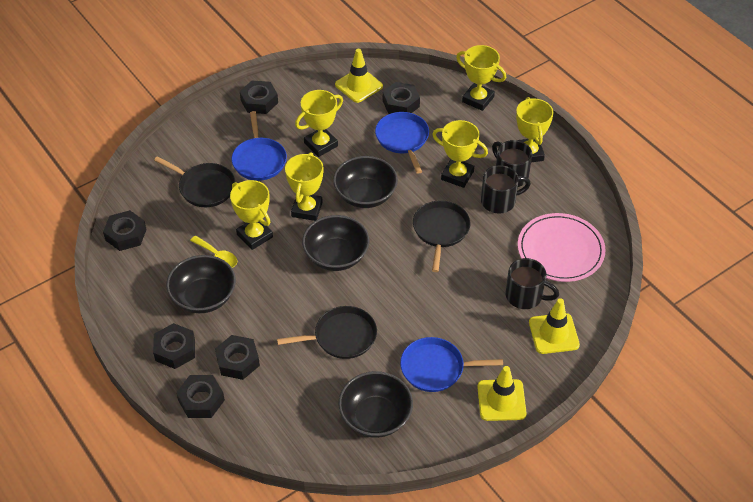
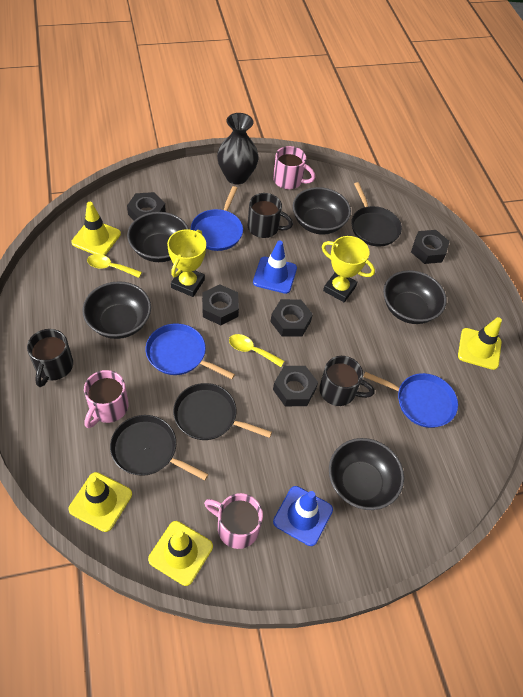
black bowl: [166,255,236,313] [302,215,369,271] [333,156,398,208] [338,371,413,438] = 4 -> [82,281,151,339] [127,212,189,262] [293,187,351,235] [329,438,404,510] [383,270,447,324] = 5
black nut: [103,210,147,251] [153,323,195,369] [176,375,225,418] [215,335,260,380] [240,81,278,114] [383,82,420,114] = 6 -> [127,192,166,220] [202,285,239,325] [270,299,313,337] [273,366,318,406] [411,230,450,264] = 5
black vase: none = 0 -> [217,113,259,185] = 1
blue traffic cone: none = 0 -> [253,240,297,294] [273,486,333,546] = 2
pink mug: none = 0 -> [84,370,128,428] [204,493,263,549] [273,146,316,189] = 3
pink plate: [518,213,606,282] = 1 -> none = 0
yellow spoon: [190,236,237,268] = 1 -> [87,254,142,278] [229,334,284,367] = 2
yellow traffic cone: [335,49,383,103] [477,366,527,421] [529,298,580,354] = 3 -> [68,472,132,532] [71,202,121,256] [148,521,213,586] [458,317,502,370] = 4
yellow trophy: [230,180,273,250] [285,152,323,221] [295,90,343,157] [432,120,488,188] [456,45,506,111] [516,97,554,162] = 6 -> [167,229,206,297] [322,236,375,302] = 2

